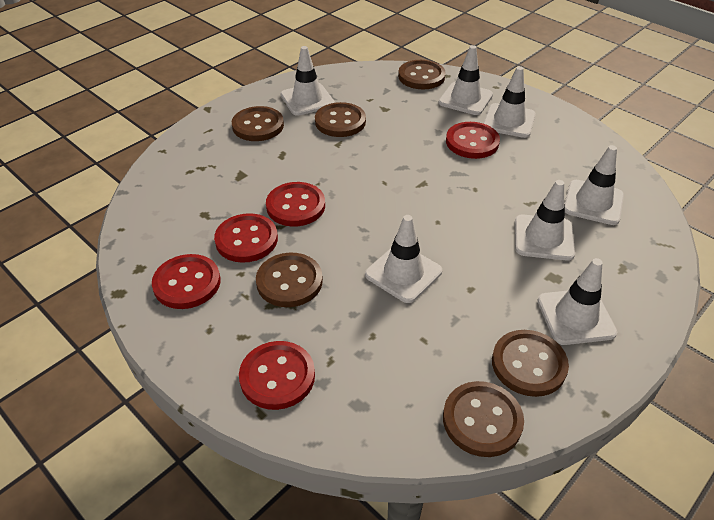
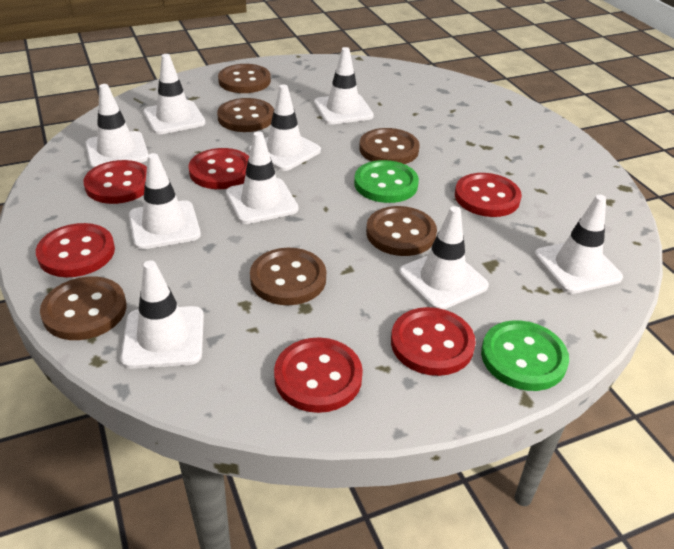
green button: none = 0 -> [354,160,419,203] [481,320,569,391] = 2
red button: [152,254,220,309] [214,213,278,263] [239,341,315,410] [266,182,325,227] [446,122,500,159] = 5 -> [36,223,115,277] [84,160,147,204] [188,148,249,189] [274,338,363,413] [391,307,476,376] [455,173,522,217] = 6
white traffic cone: [280,46,335,116] [365,215,442,303] [438,45,493,115] [483,66,536,138] [515,180,575,261] [537,258,617,345] [565,145,624,225] = 7 -> [85,84,149,169] [121,260,204,369] [129,153,201,249] [143,54,205,134] [226,131,298,224] [249,84,321,171] [314,47,374,125] [399,206,489,309] [534,195,623,294] = 9

